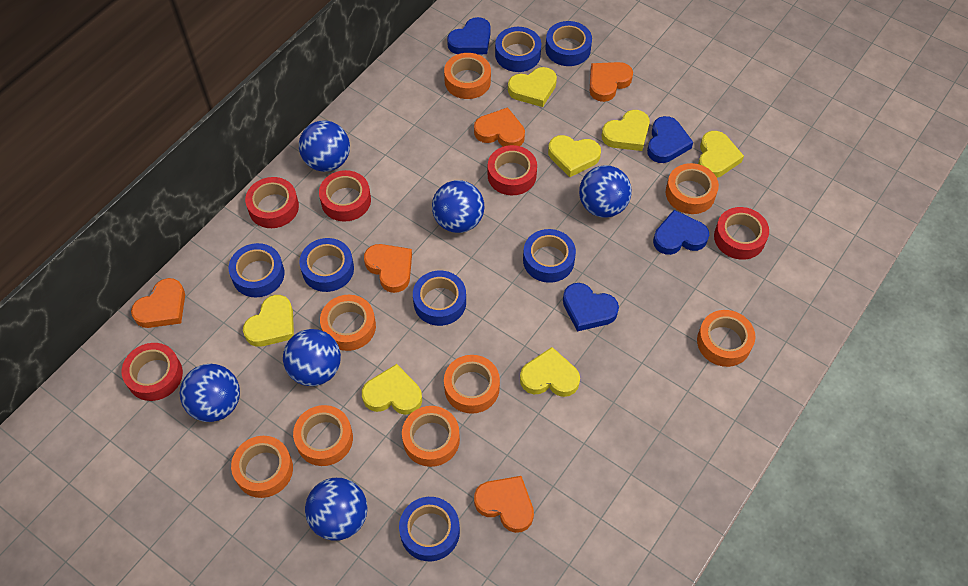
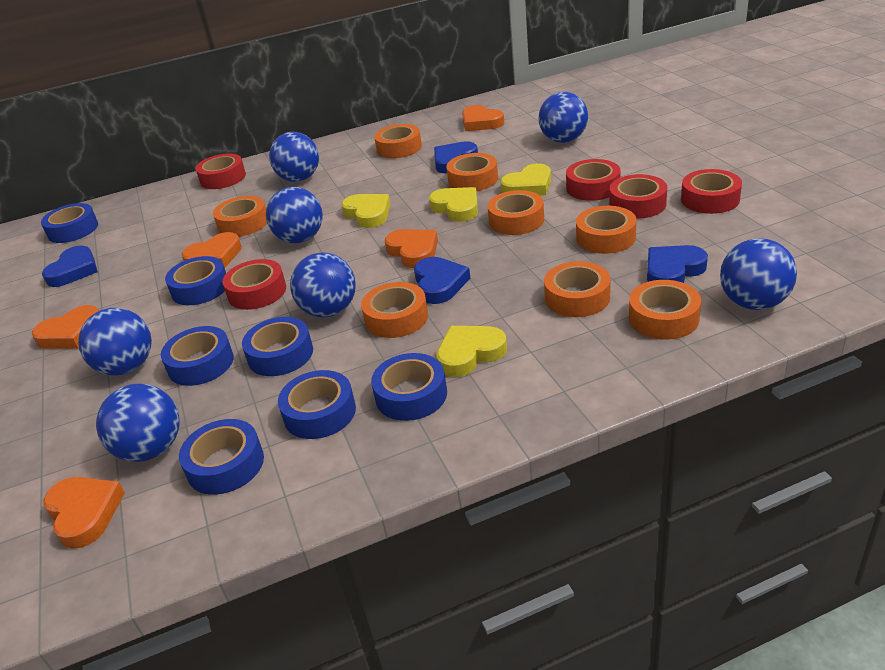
blue ball: [180,364,240,422] [283,329,341,386] [299,121,350,172] [305,478,367,540] [432,180,484,233] [579,165,632,218] = 6 -> [78,308,152,376] [96,383,180,462] [266,187,323,243] [269,132,319,182] [290,252,356,317] [538,92,588,143] [720,238,797,310] = 7
yellow heart: [243,295,294,347] [362,364,422,415] [508,67,557,107] [520,347,580,397] [548,135,601,177] [602,110,650,151] [698,131,744,178] = 7 -> [341,194,391,228] [429,187,478,222] [436,326,507,377] [500,163,551,196] = 4

